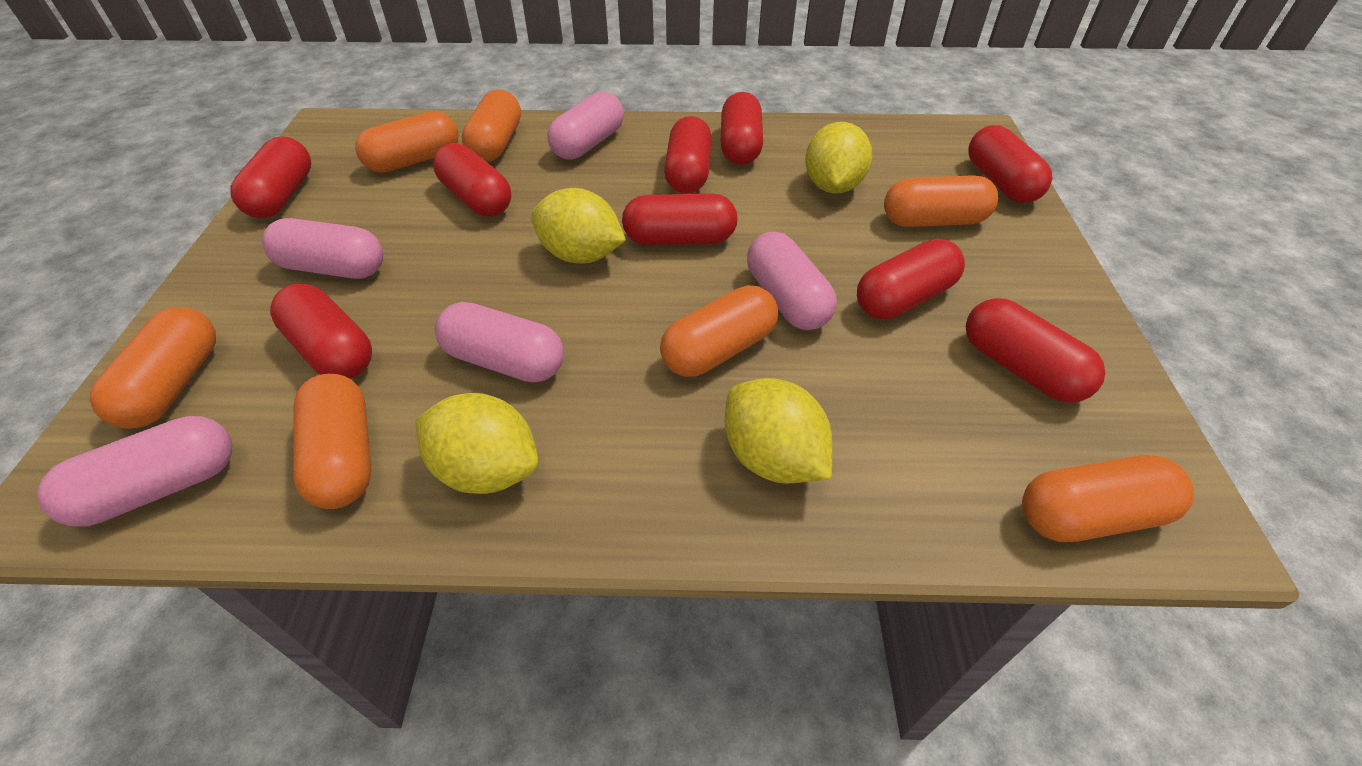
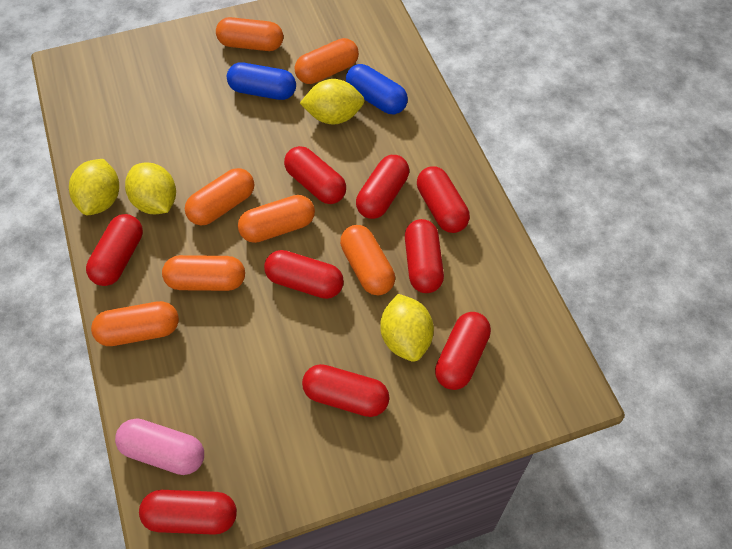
blue capsule: none = 0 -> [227,62,296,100] [346,64,408,114] = 2
pink capsule: [37,416,232,526] [262,218,383,279] [435,302,564,382] [547,92,624,160] [747,231,837,330] = 5 -> [115,418,204,475] = 1

